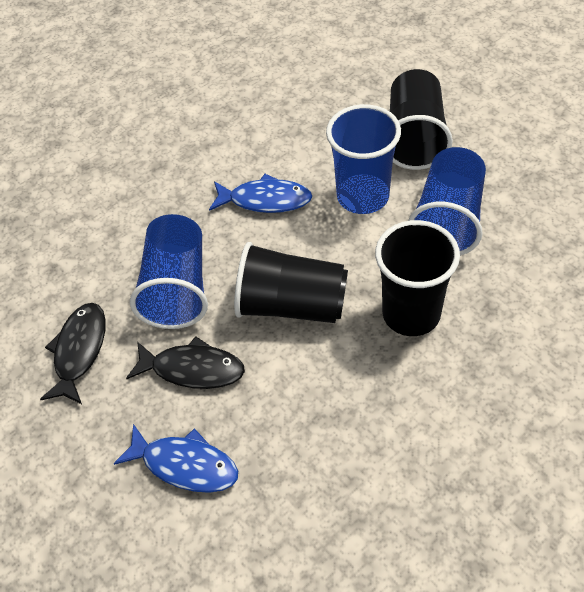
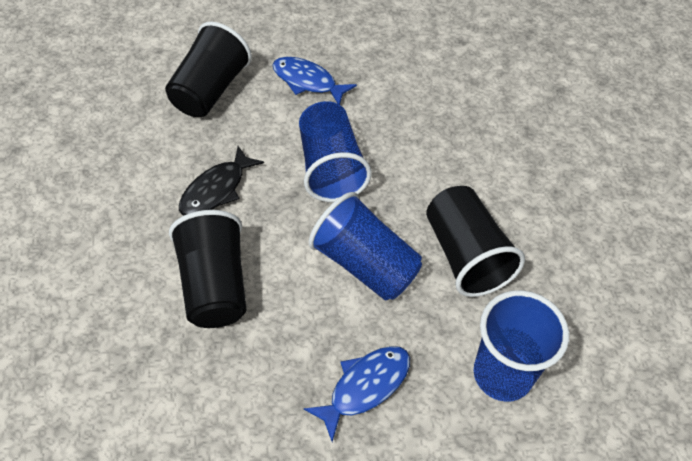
black fish: [40,303,106,404] [126,336,245,389] = 2 -> [179,146,264,215] = 1

